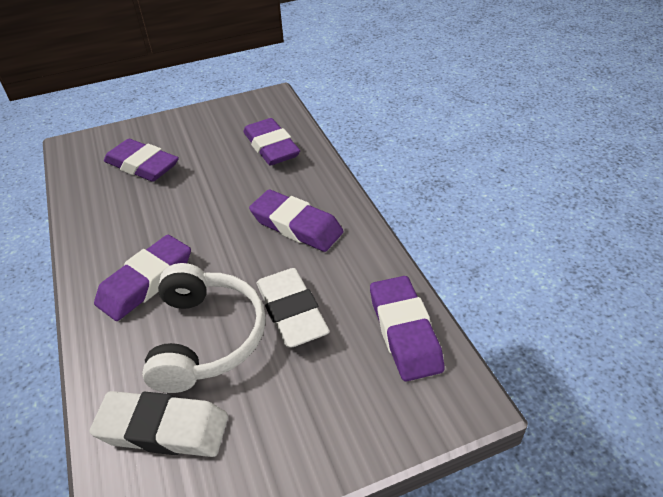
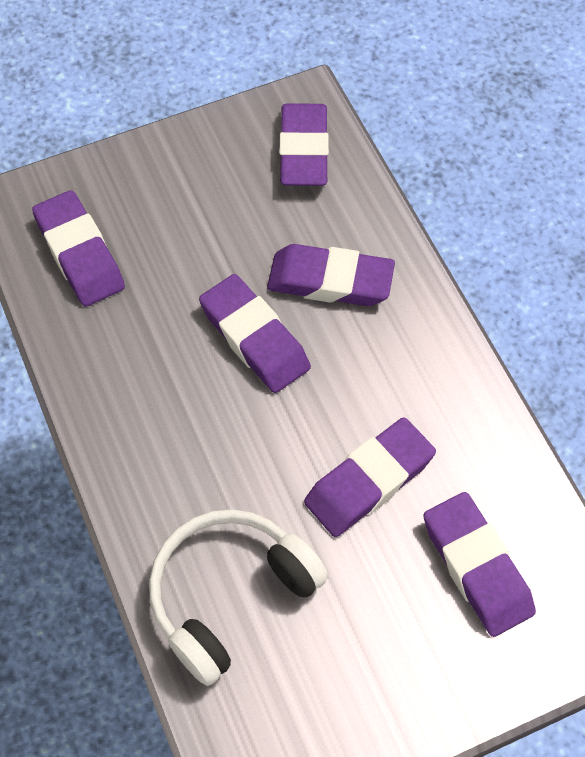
purple eraser: [94,235,191,321] [104,139,179,182] [243,118,300,166] [249,190,343,252] [370,276,445,382] = 5 -> [32,190,125,306] [199,274,311,393] [267,244,395,306] [279,103,329,186] [304,417,436,537] [424,492,536,637] = 6
white eraser: [90,391,228,457] [257,268,330,348] = 2 -> none = 0

